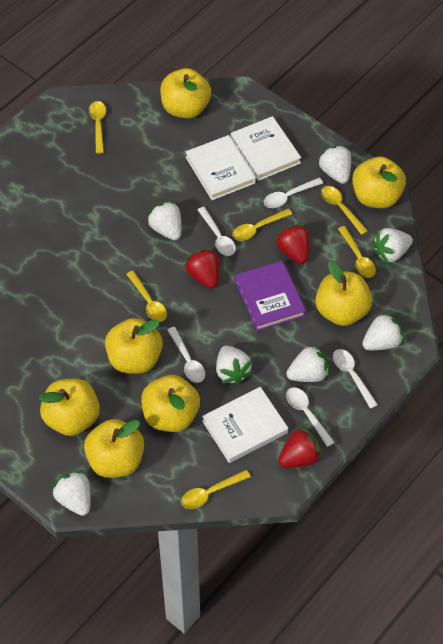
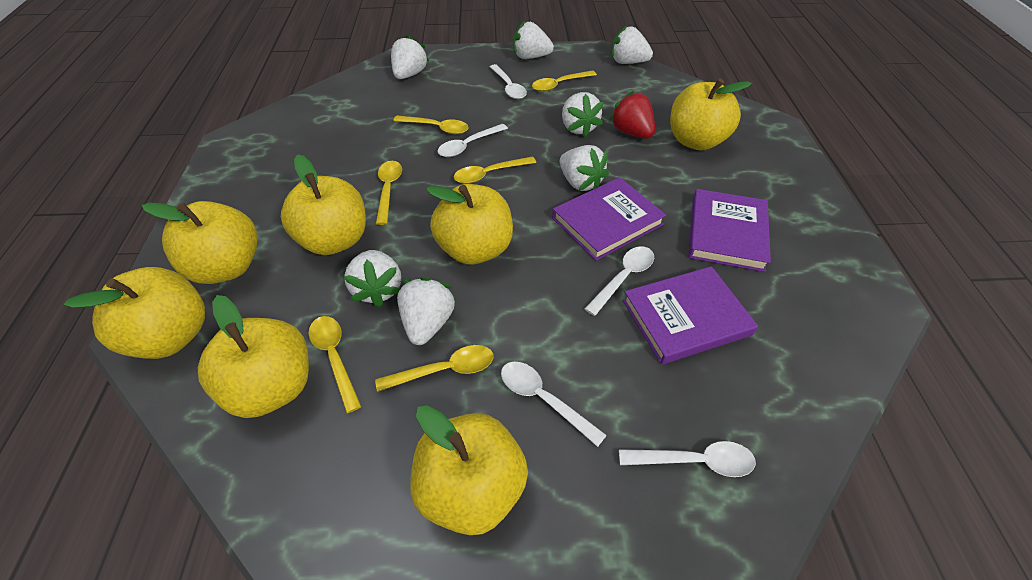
purple book: [235,261,306,331] = 1 -> [552,177,666,261] [622,266,758,365] [688,189,771,272] = 3
red strawberry: [184,248,219,289] [274,224,310,264] [278,427,322,468] = 3 -> [609,91,655,139] = 1
white book: [185,135,256,200] [202,387,288,463] [230,116,301,181] = 3 -> none = 0

